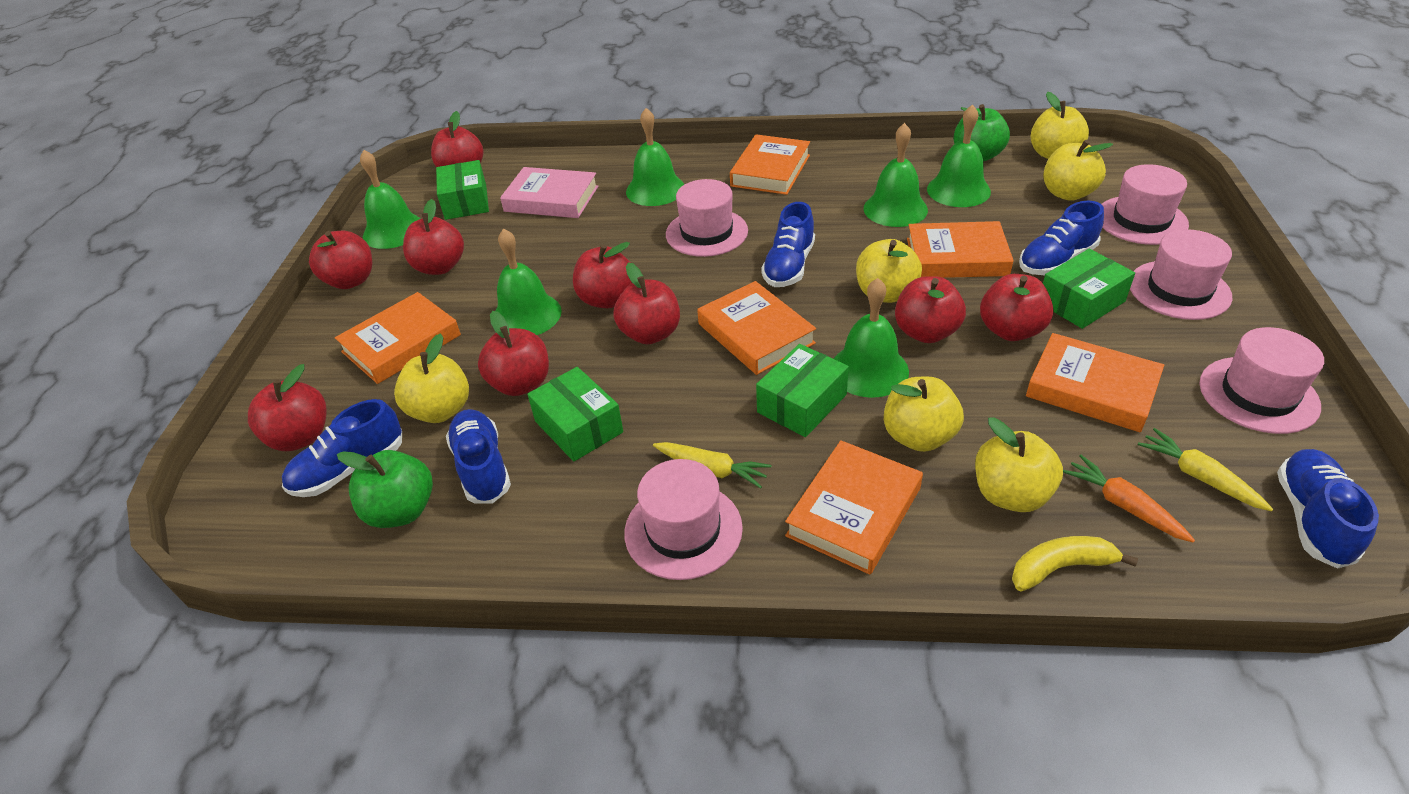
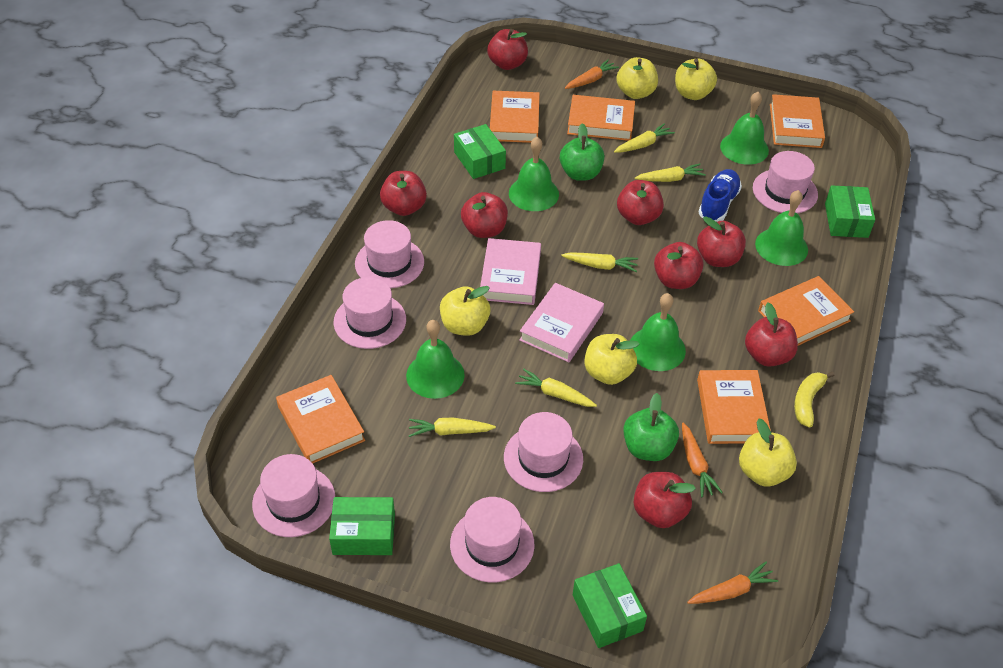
blue shoe: [282,399,402,497] [446,409,511,504] [761,202,815,287] [1019,201,1104,275] [1277,449,1379,569] = 5 -> [698,169,742,222] = 1
green bell: [360,150,421,249] [495,228,562,335] [626,108,684,206] [833,278,909,398] [864,123,928,227] [927,104,991,207] = 6 -> [406,320,465,399] [509,137,559,211] [630,293,686,371] [720,92,769,165] [755,190,808,266] = 5
orange carrot: [1063,455,1195,543] = 1 -> [565,59,619,89] [682,422,723,498] [687,562,778,604] = 3
pink book: [500,167,598,218] = 1 -> [480,238,541,305] [519,283,604,362] = 2
pink hat: [624,459,743,580] [666,179,748,257] [1102,164,1189,245] [1130,229,1232,320] [1199,327,1324,434] = 5 -> [252,454,335,537] [334,277,406,349] [355,220,424,288] [450,497,535,582] [504,412,583,492] [753,151,818,213] = 6
red apple: [248,364,327,451] [309,231,372,289] [403,199,464,275] [431,111,483,167] [478,311,549,396] [573,242,632,308] [613,263,680,344] [895,276,966,343] [980,274,1054,341] = 9 -> [380,171,427,216] [461,192,508,238] [487,29,528,70] [617,180,664,225] [633,472,696,528] [654,242,704,289] [697,216,746,267] [745,303,798,367] = 8
yellow apple: [394,333,469,423] [856,239,922,303] [884,377,964,452] [975,417,1063,512] [1031,91,1089,159] [1043,140,1113,201] = 6 -> [440,286,490,336] [584,334,639,385] [616,57,658,99] [675,59,717,100] [739,418,797,486] = 5
yellow carrot: [653,442,771,488] [1138,428,1273,511] = 2 -> [409,418,496,437] [515,369,597,407] [561,252,638,272] [614,123,675,153] [635,163,706,182] = 5

